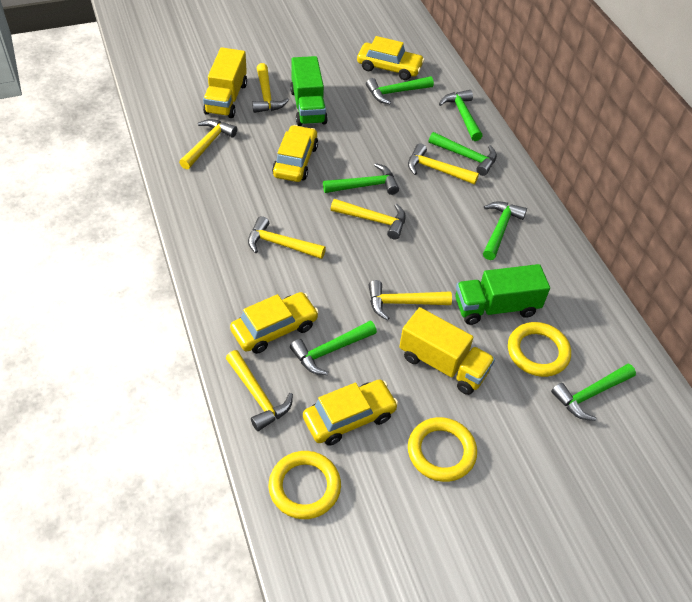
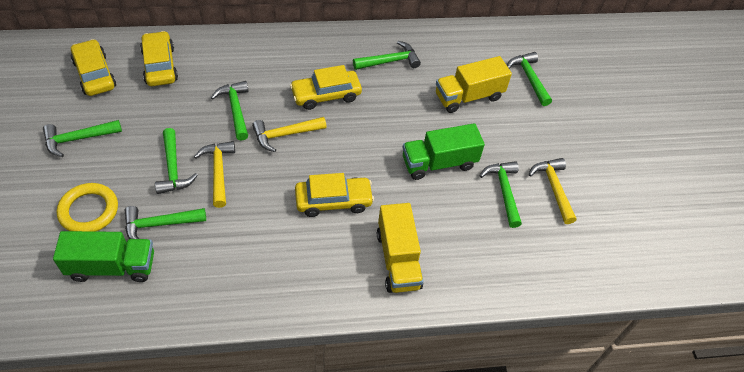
yellow hammer: [179,119,237,170] [226,350,293,431] [248,216,326,259] [252,63,289,113] [331,199,406,240] [369,280,452,320] [408,143,479,185] = 7 -> [194,141,235,208] [252,117,327,152] [529,158,576,224] = 3
yellow ring: [269,451,341,519] [408,417,477,482] [508,322,571,377] = 3 -> [57,183,118,232] = 1

